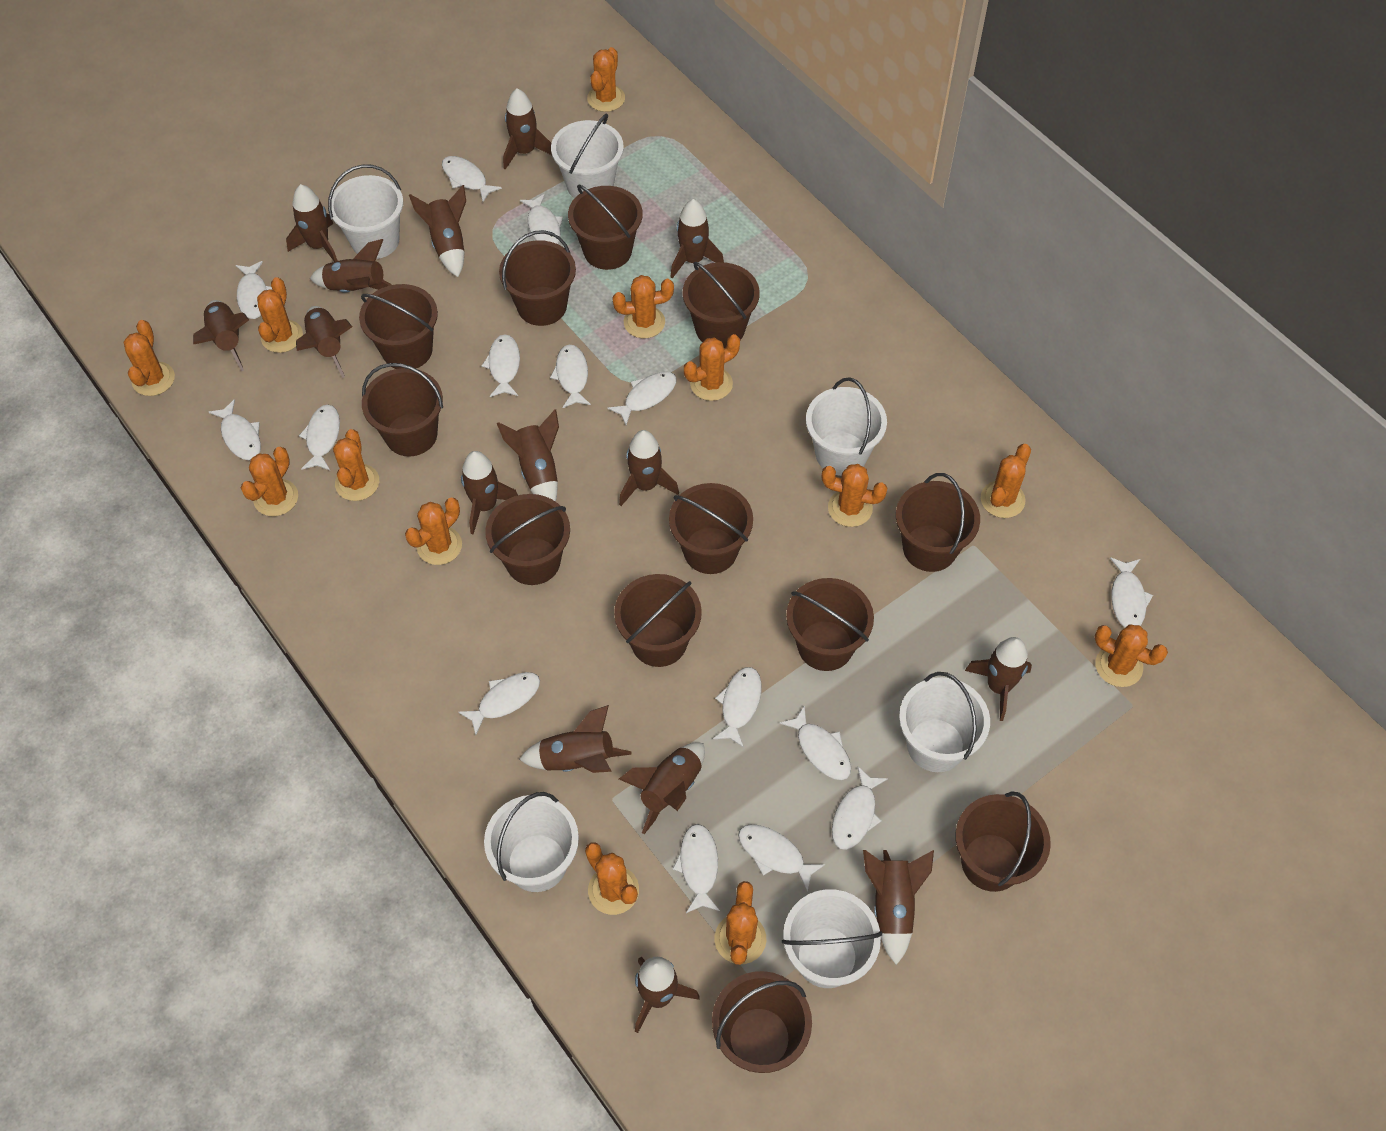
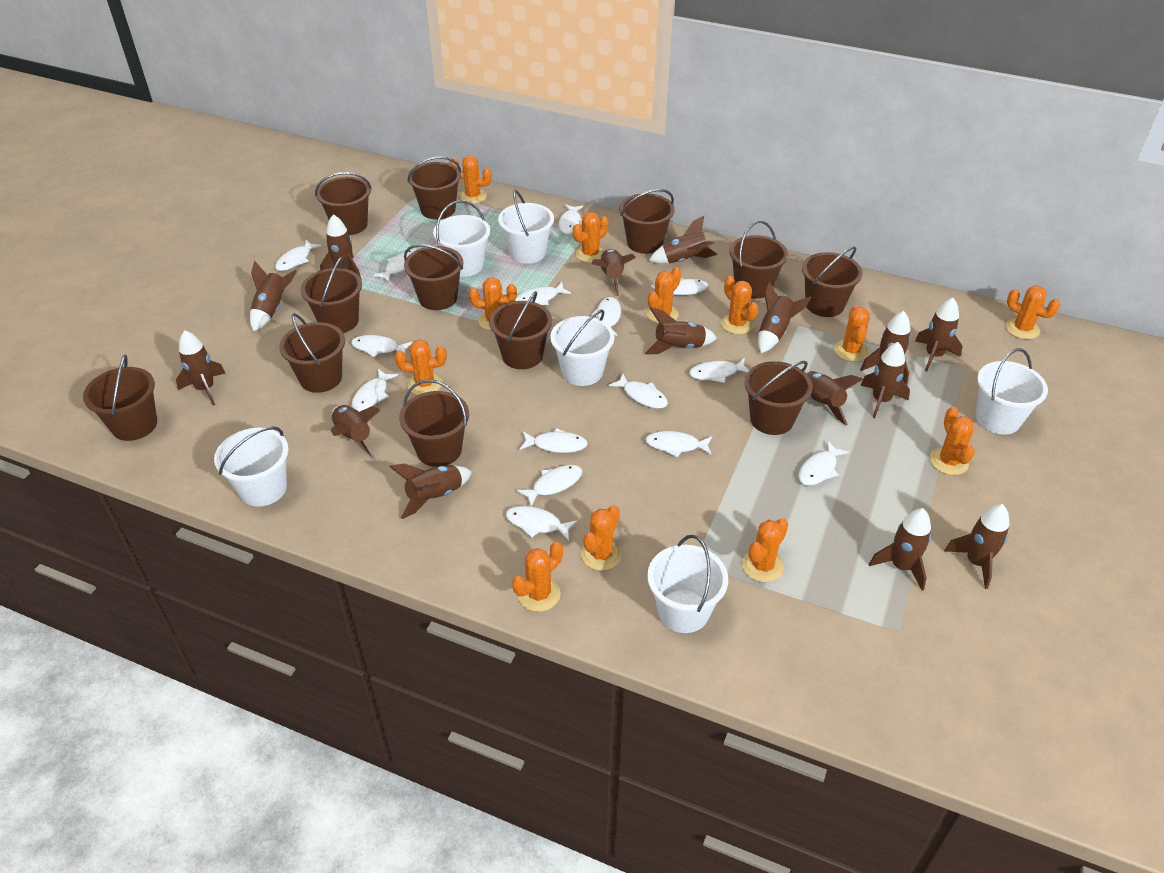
orange cactus: [124,320,175,396] [241,447,298,516] [257,277,303,353] [333,429,379,501] [405,498,462,565] [585,842,639,915] [587,47,625,112] [612,275,674,339] [684,334,740,401] [714,881,766,965] [822,464,887,527] [981,444,1031,518] [1094,624,1168,687] = 13 -> [395,339,447,395] [450,156,492,204] [469,277,517,331] [512,542,563,612] [573,212,609,263] [581,505,622,571] [646,267,681,324] [721,276,759,334] [742,518,788,582] [834,306,870,362] [930,407,975,475] [1006,285,1060,339] = 12

